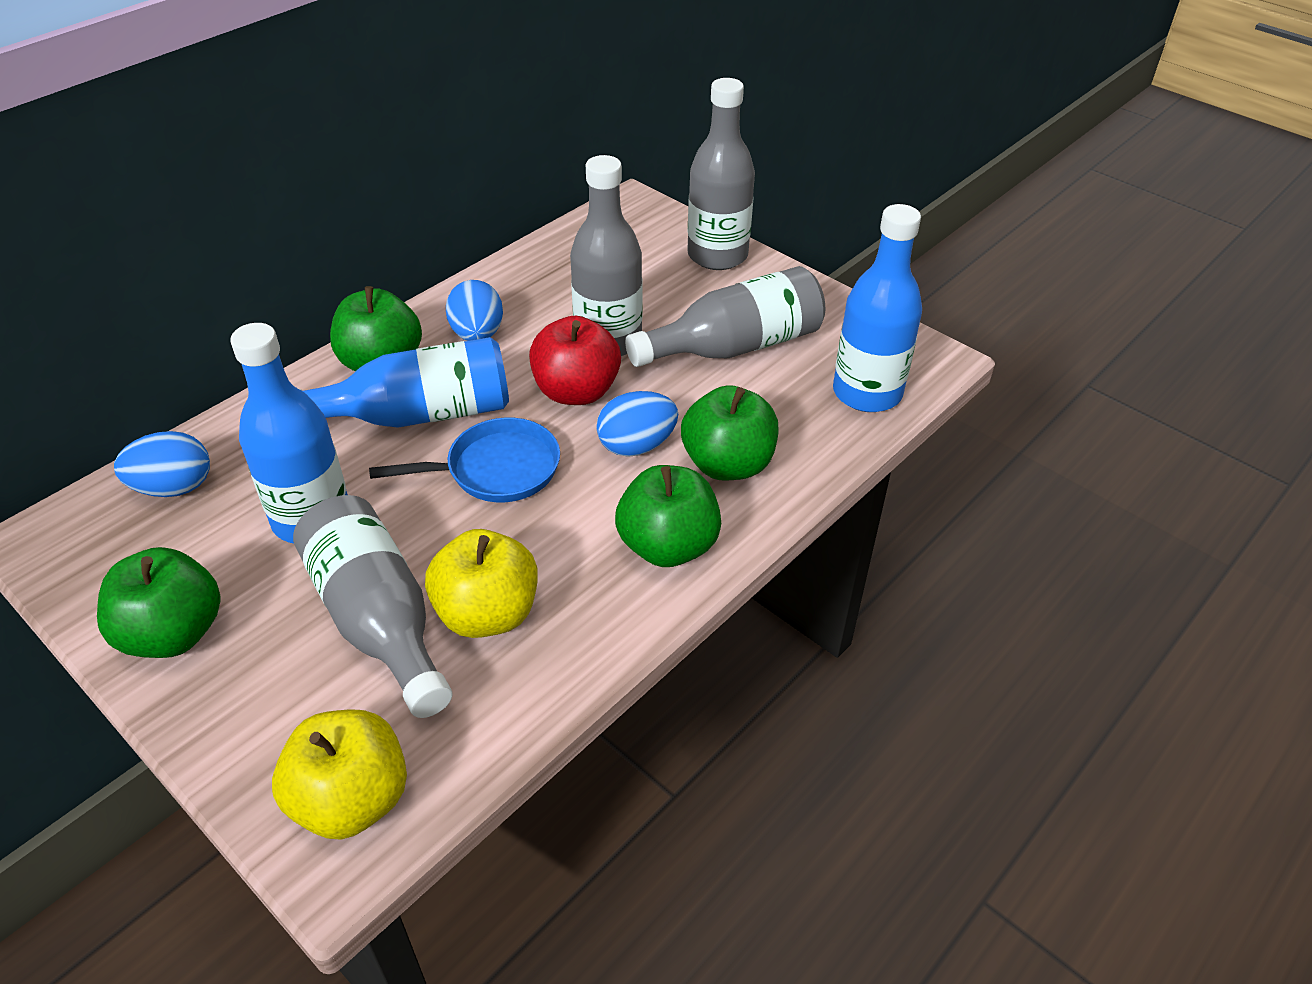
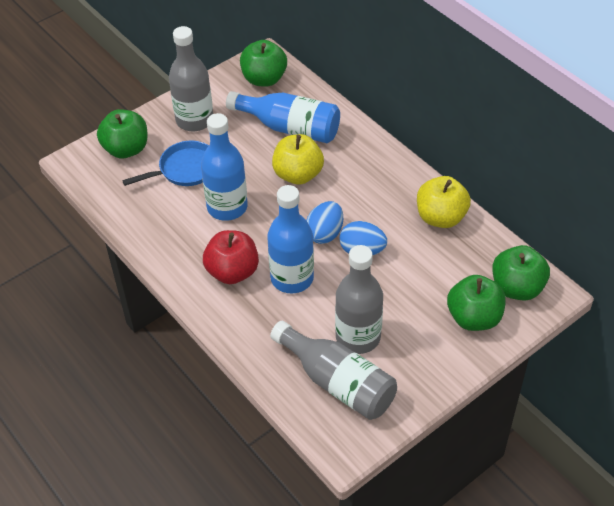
blue egg: [114,431,210,497] [446,280,503,341] [596,391,678,457] = 3 -> [306,201,343,244] [339,221,387,256] = 2
grey bottle: [293,495,453,718] [570,155,643,356] [625,266,825,367] [687,78,755,270] = 4 -> [169,26,213,131] [270,321,397,420] [335,245,383,354] = 3

